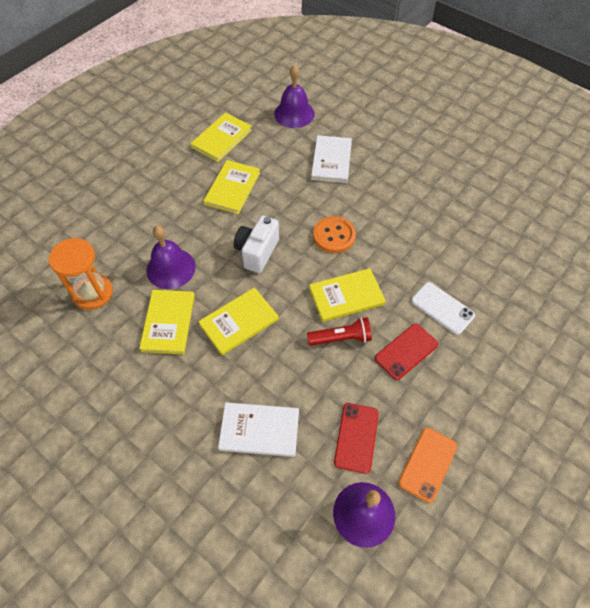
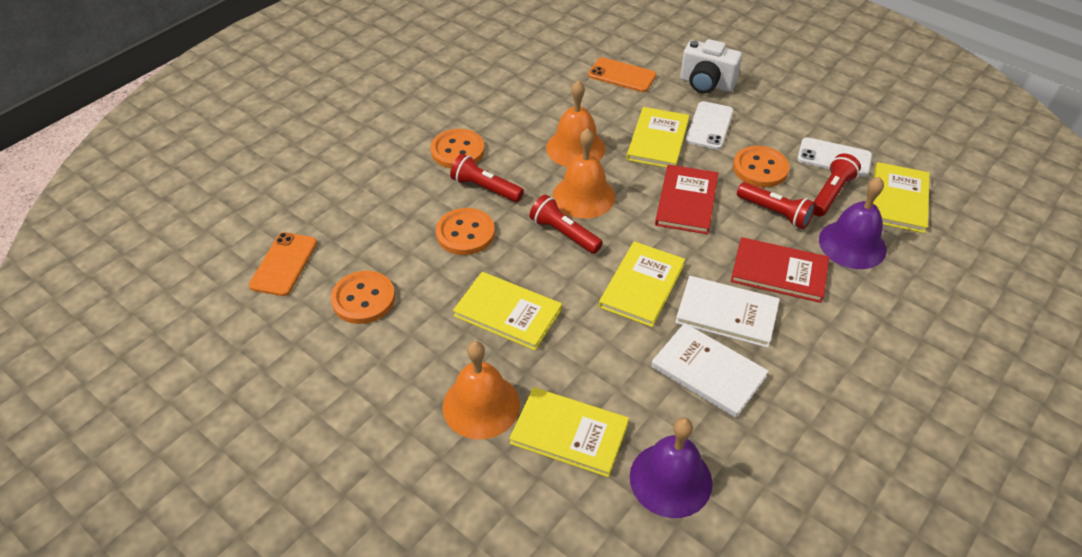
orange bell: none = 0 -> [443,341,520,439] [546,80,605,167] [553,128,615,219] = 3
orange button: [313,216,356,253] = 1 -> [331,271,395,324] [431,129,485,169] [436,208,495,255] [733,146,790,187] = 4
orange hourglass: [49,238,113,310] = 1 -> none = 0
orange phone: [398,428,457,503] = 1 -> [249,232,317,296] [588,57,656,92] = 2
purple bell: [146,226,196,289] [274,65,315,128] [333,482,395,548] = 3 -> [630,418,712,518] [819,177,887,269] = 2
red book: none = 0 -> [655,165,718,234] [731,237,829,303] = 2
red flashlight: [307,317,372,346] = 1 -> [450,154,524,202] [530,195,603,254] [737,182,816,229] [814,153,861,216] = 4
red phone: [334,403,379,474] [375,324,438,380] = 2 -> none = 0
white phone: [411,282,475,335] = 1 -> [686,101,734,150] [797,137,872,177] = 2

